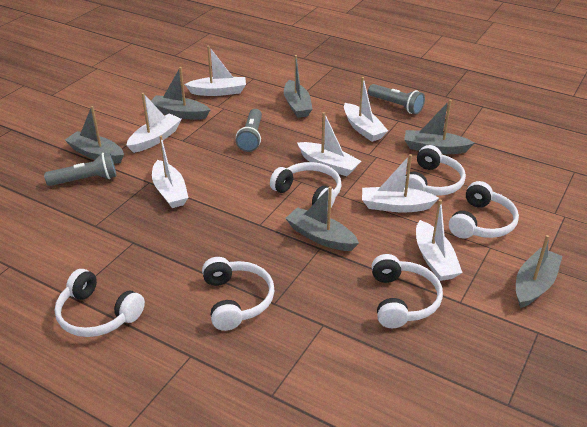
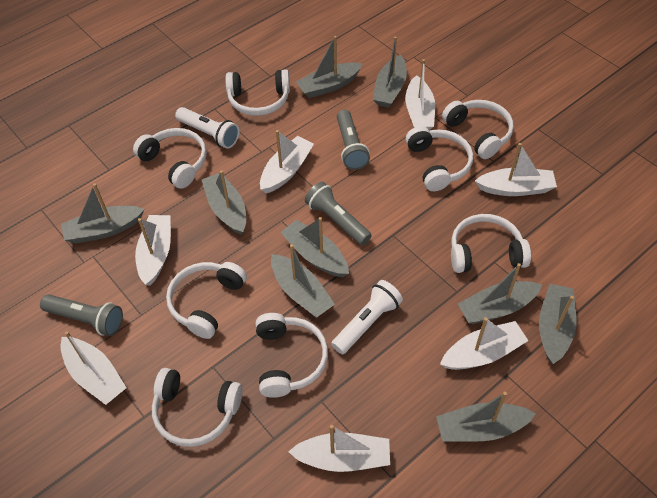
grey boat: [65,106,124,163] [151,67,210,120] [284,55,312,118] [285,186,359,251] [404,100,474,154] [516,235,562,308] = 6 -> [61,183,144,244] [202,170,246,235] [271,244,335,318] [280,217,349,277] [296,36,362,98] [373,37,407,108] [436,392,536,442] [458,263,542,324] [539,284,577,364] = 9
white flashlight: none = 0 -> [175,107,239,149] [331,280,403,354] = 2
white headphones: [55,269,145,337] [202,257,274,331] [270,162,342,212] [372,254,443,328] [404,145,466,196] [449,181,519,238] = 6 -> [133,128,207,189] [152,368,243,447] [166,262,247,339] [225,69,290,116] [256,313,328,398] [406,126,473,191] [442,100,514,159] [451,214,531,273] = 8

